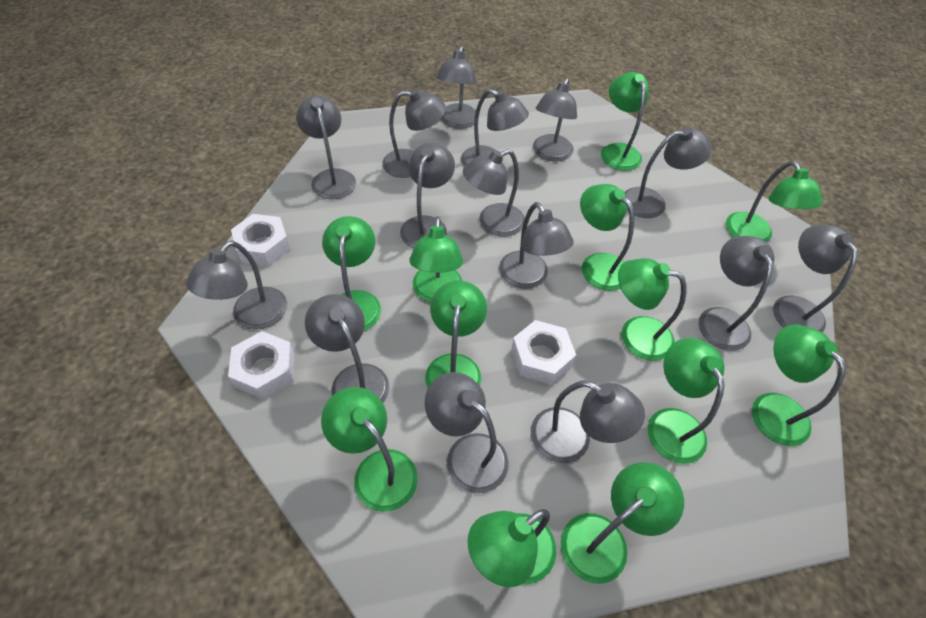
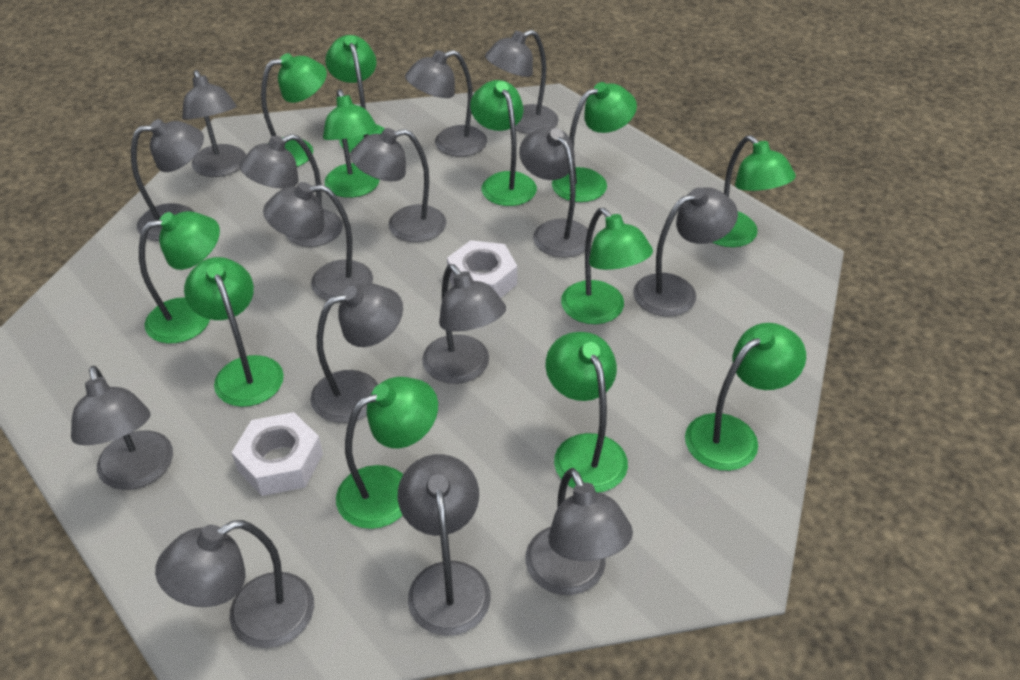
white nut: [228,331,295,399] [231,214,291,266] [511,320,576,385] = 3 -> [231,412,323,496] [447,240,517,298] = 2

